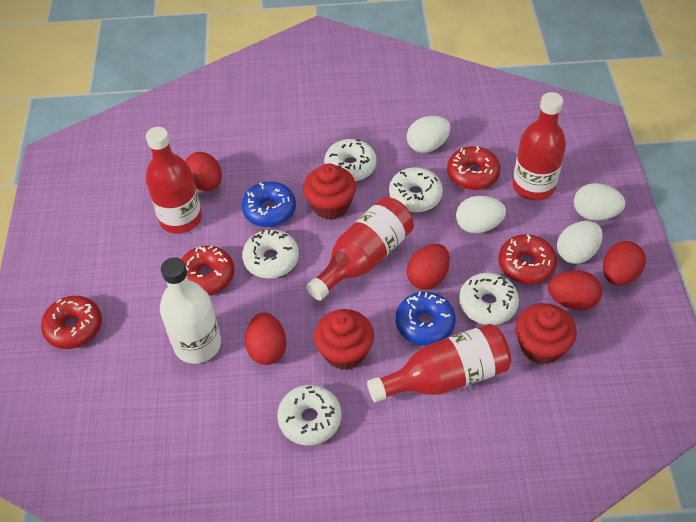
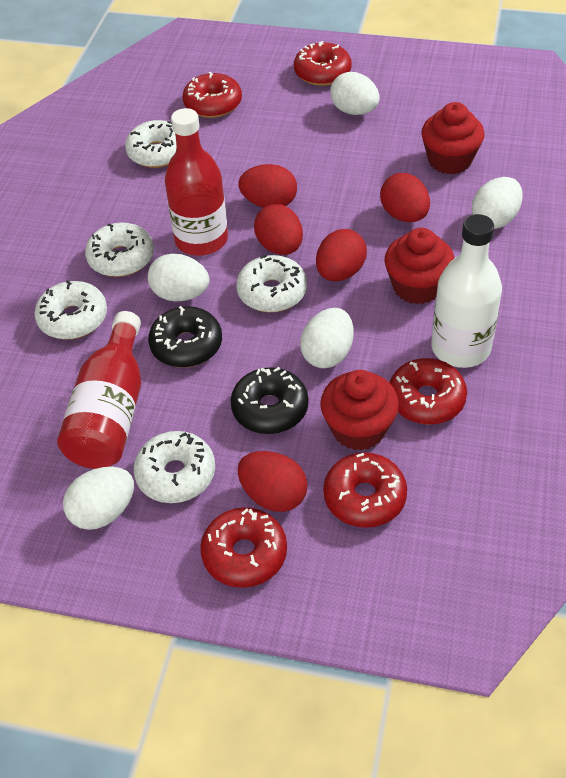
black donut: none = 0 -> [148,306,222,368] [231,367,309,434] = 2
blue donut: [242,181,296,227] [396,292,456,346] = 2 -> none = 0
red bottle: [146,127,202,234] [306,197,414,301] [367,324,511,403] [512,92,566,201] = 4 -> [57,311,141,469] [165,108,228,256] = 2
red donut: [41,296,102,349] [181,245,234,295] [447,146,501,190] [498,234,557,284] = 4 -> [182,72,242,118] [200,507,287,588] [294,41,351,86] [323,452,407,528] [390,358,467,424] = 5
white egg: [407,116,451,153] [456,196,506,233] [557,221,603,264] [574,183,625,221] = 4 -> [63,467,134,530] [148,254,210,302] [300,308,354,368] [330,72,380,115] [472,177,523,229] = 5

